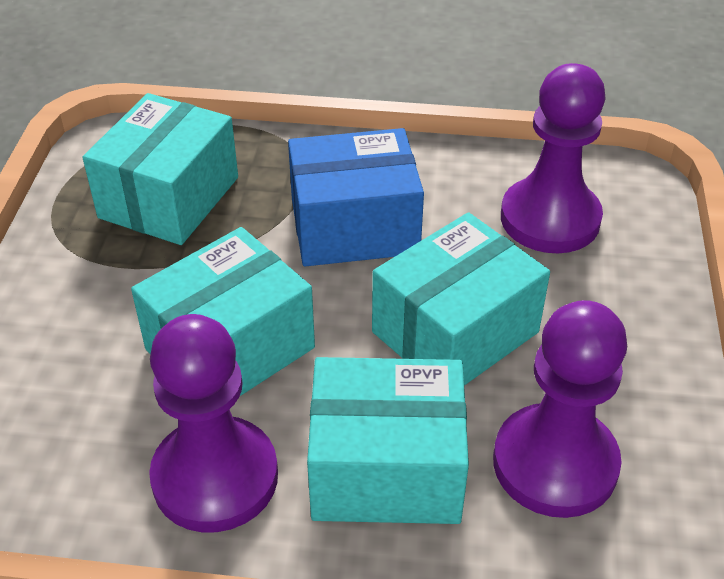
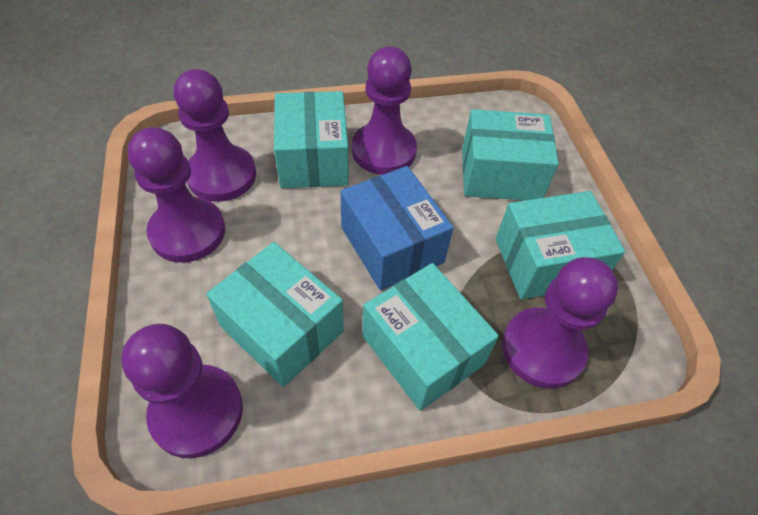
purple pawn: [149,314,278,532] [493,300,627,518] [501,63,606,253] = 3 -> [121,324,243,458] [127,127,225,263] [174,69,256,202] [352,46,417,175] [502,257,618,389] = 5
turquoise box: [82,93,238,245] [131,227,315,397] [307,357,469,524] [372,212,550,386] = 4 -> [206,242,344,387] [274,91,349,188] [362,263,499,411] [462,109,559,200] [496,191,625,299] = 5

